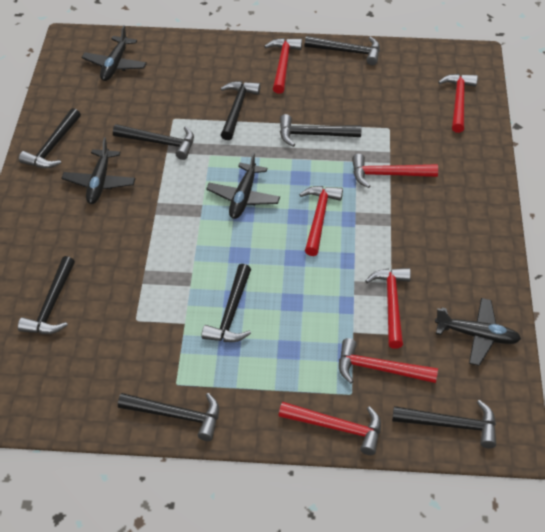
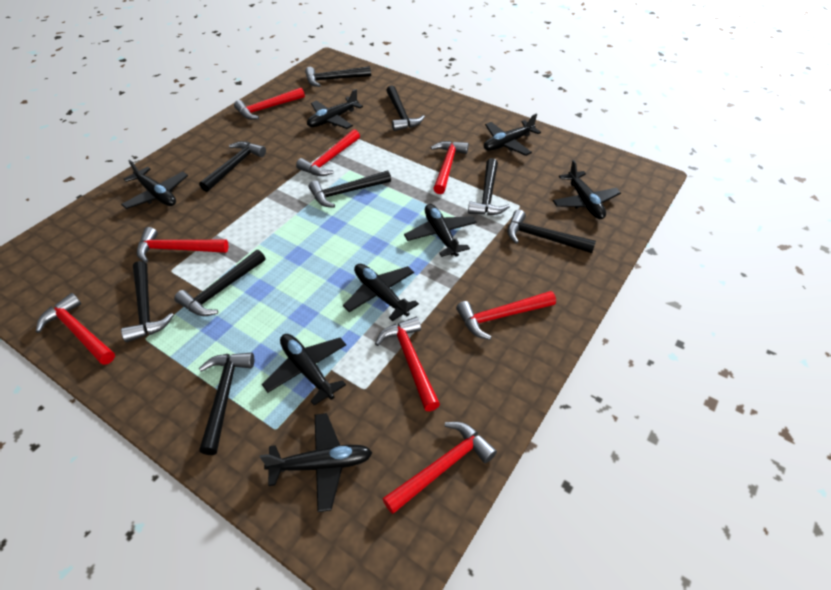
black plane: [61,138,136,204] [81,25,147,81] [206,152,280,219] [435,298,521,366] = 4 -> [121,160,188,209] [260,413,373,512] [262,334,346,405] [307,89,363,129] [343,264,419,321] [404,204,477,257] [484,114,541,156] [553,160,621,219] = 8
red hammer: [264,38,302,94] [279,402,381,455] [299,186,343,256] [339,338,438,383] [352,154,438,188] [365,268,411,349] [438,74,478,133] = 7 -> [36,293,115,365] [137,227,228,263] [234,88,305,120] [296,129,360,176] [375,317,440,411] [383,422,497,514] [431,141,469,194] [456,291,556,340] = 8

